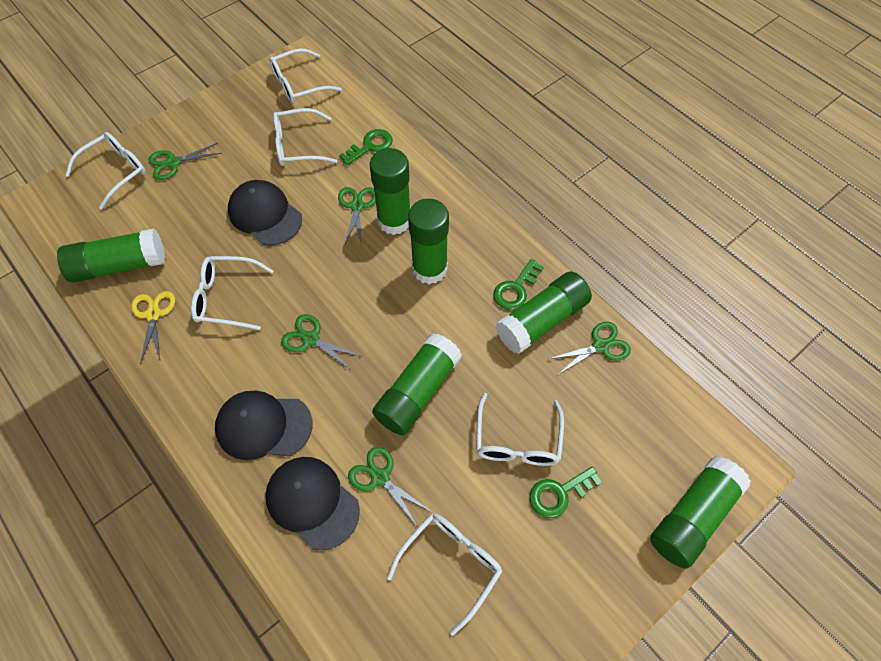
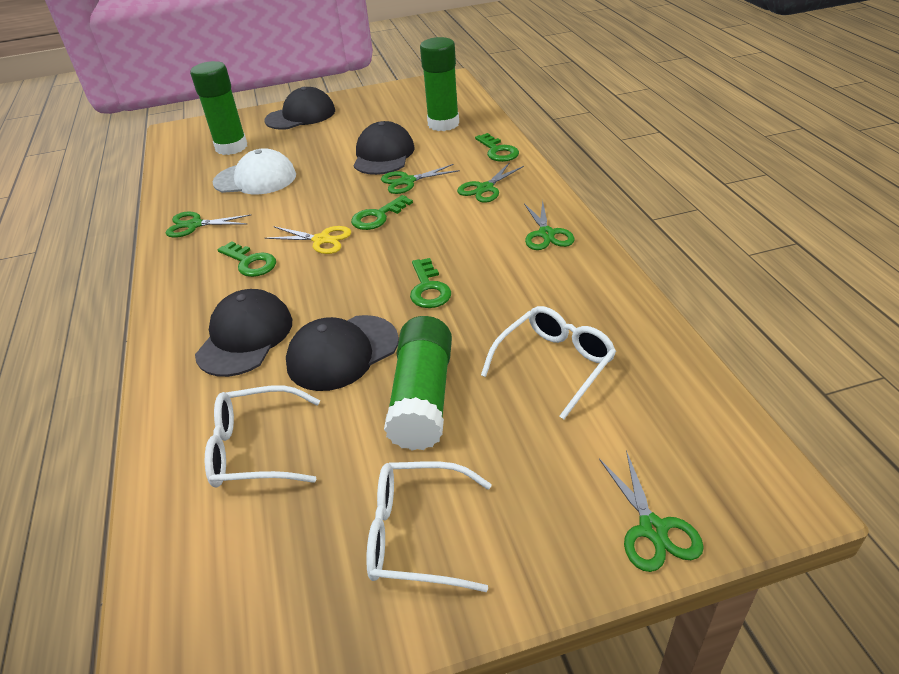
black cap: [215,391,312,460] [228,180,302,245] [265,457,360,550] = 3 -> [195,289,292,377] [264,87,335,130] [286,315,399,391] [354,121,414,175] = 4
green glue stick: [57,229,165,283] [370,148,410,235] [372,333,462,435] [408,199,449,284] [496,271,592,354] [650,456,751,569] = 6 -> [190,61,247,155] [384,316,452,451] [420,37,459,131] = 3
green key: [339,129,393,165] [493,259,544,310] [529,466,602,518] = 3 -> [217,241,276,277] [351,195,413,230] [410,258,451,308] [475,133,519,162] = 4
white cap: none = 0 -> [213,148,296,195] = 1
white glasses: [65,132,146,210] [191,256,273,330] [269,48,342,104] [273,108,337,166] [387,513,502,636] [476,393,564,466] = 6 -> [205,385,320,488] [366,461,492,592] [481,306,616,419] = 3

